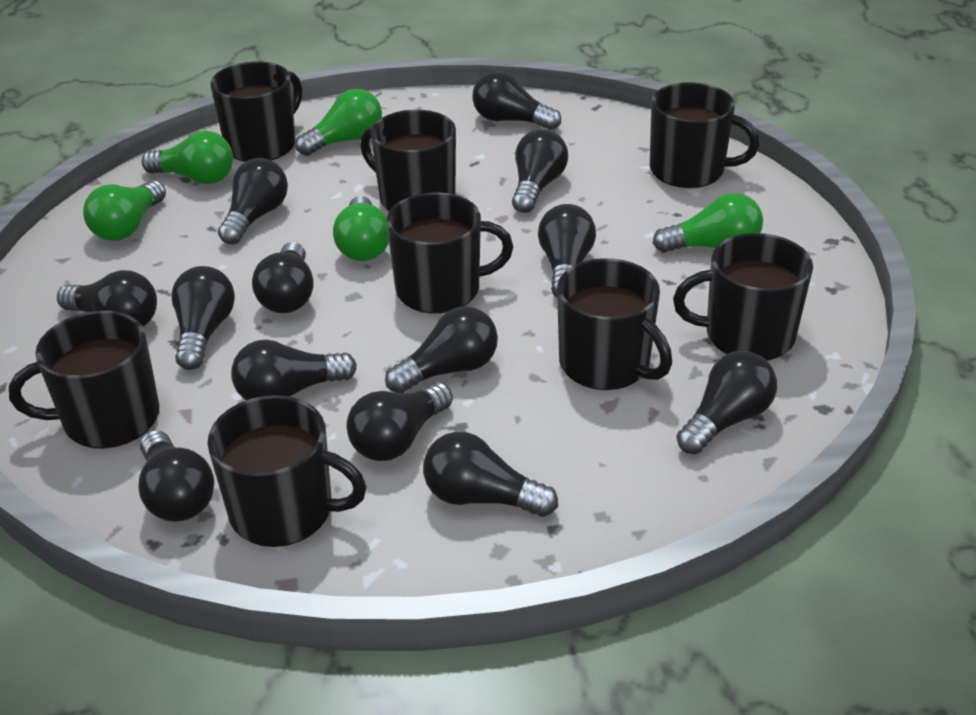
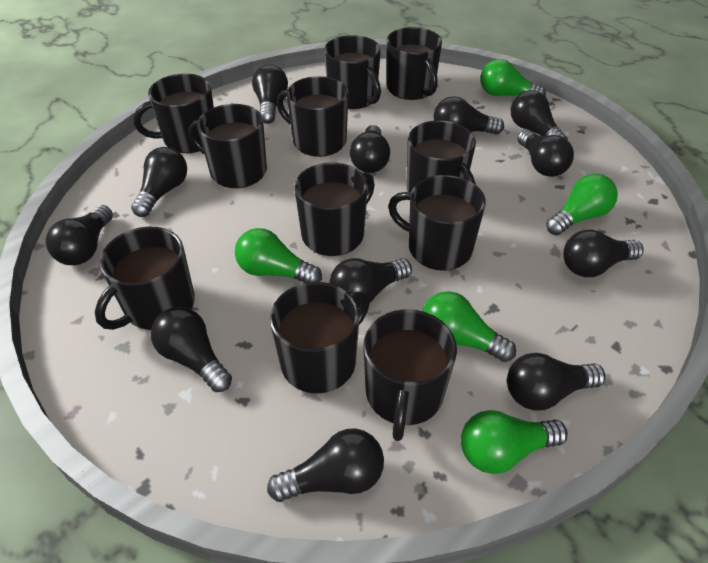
black light bulb: [57,270,157,327] [138,430,214,522] [171,266,235,370] [218,158,288,244] [231,339,357,400] [252,242,314,313] [346,382,453,461] [385,306,498,393] [423,432,558,517] [472,71,561,130] [512,129,568,213] [538,204,596,297] [676,351,777,455] = 13 -> [46,205,113,265] [131,147,187,217] [151,307,232,392] [252,64,288,124] [267,429,384,502] [329,258,412,308] [350,125,390,173] [434,96,504,135] [507,353,606,411] [511,90,568,140] [517,129,574,177] [563,229,644,277] = 12
black mug: [9,311,159,449] [207,395,367,547] [210,61,302,162] [360,110,456,211] [386,192,513,314] [557,258,672,390] [650,82,760,188] [673,233,813,361] = 8 -> [95,227,195,330] [133,73,214,153] [189,104,267,188] [270,282,370,394] [276,76,348,157] [294,163,375,256] [324,35,381,109] [363,309,457,441] [386,27,442,100] [388,175,486,271] [406,120,476,192] = 11

